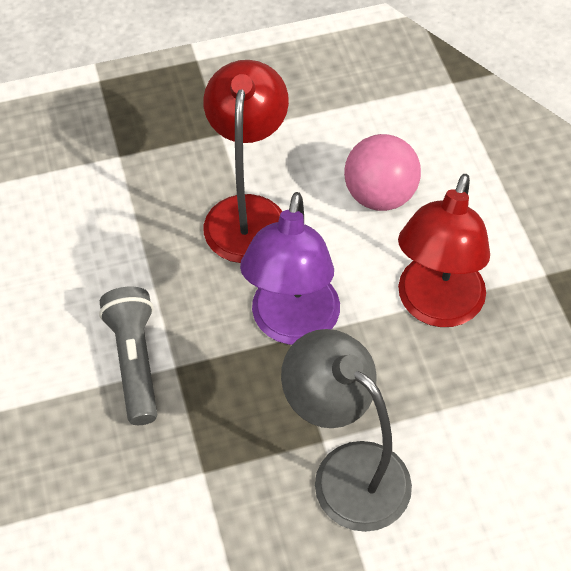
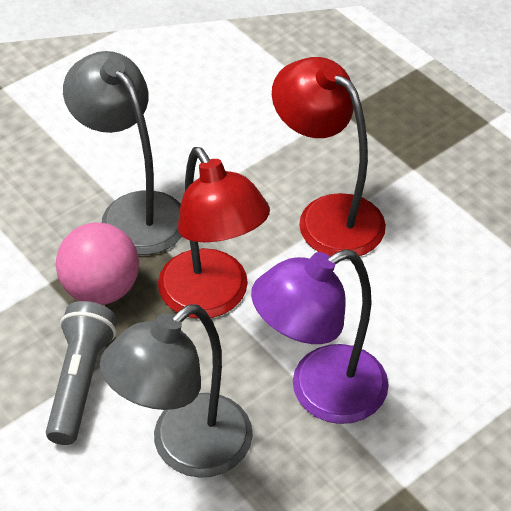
grey lamp: [281,329,412,532] = 1 -> [63,51,182,255] [100,304,253,478] = 2

